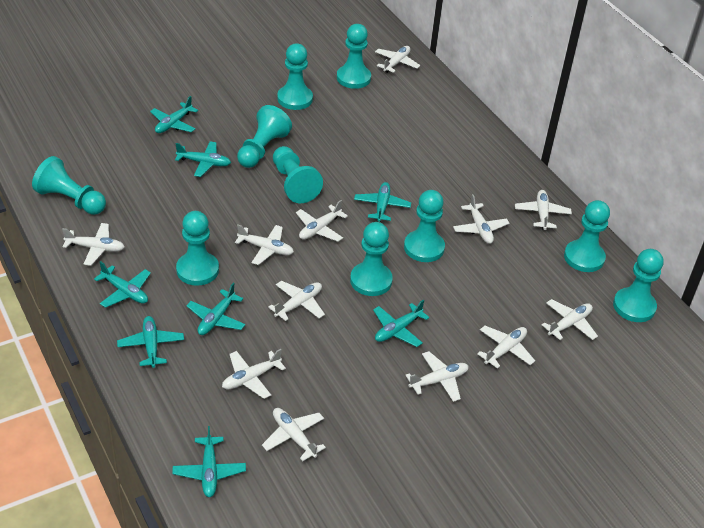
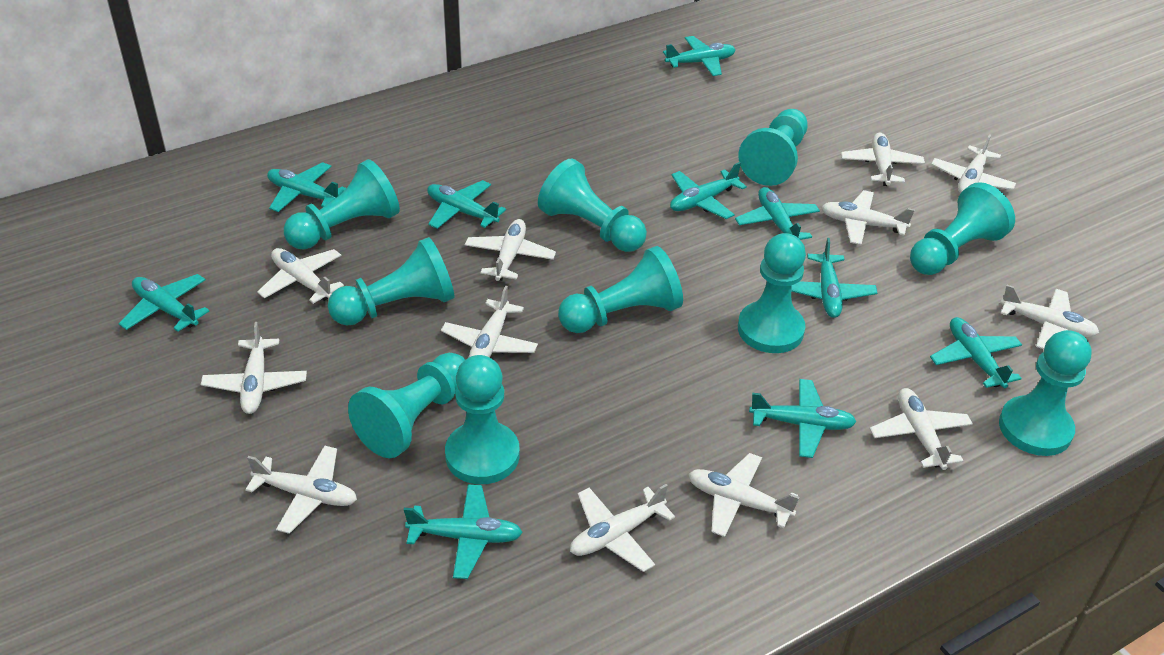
turquoise plane: [94,261,151,308] [117,316,184,368] [150,96,198,133] [173,426,246,497] [175,141,231,177] [186,283,246,335] [354,182,411,222] [373,300,430,347] = 8 -> [118,274,209,332] [267,162,346,212] [404,484,523,579] [427,180,506,229] [663,36,736,76] [670,162,747,219] [735,187,820,240] [749,379,856,458] [791,238,877,318] [930,317,1022,388] = 10

